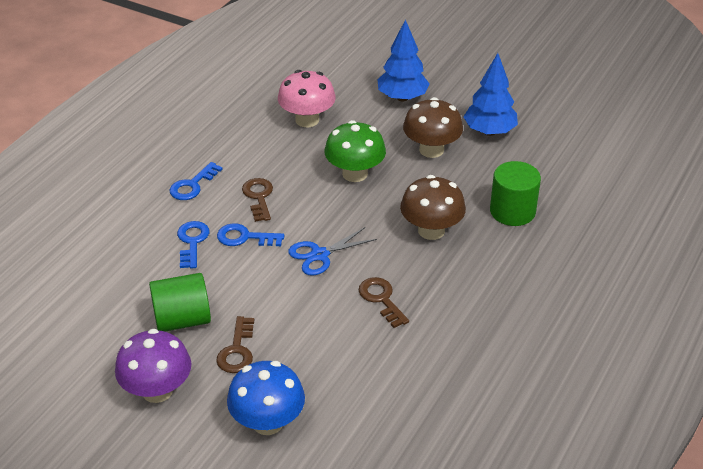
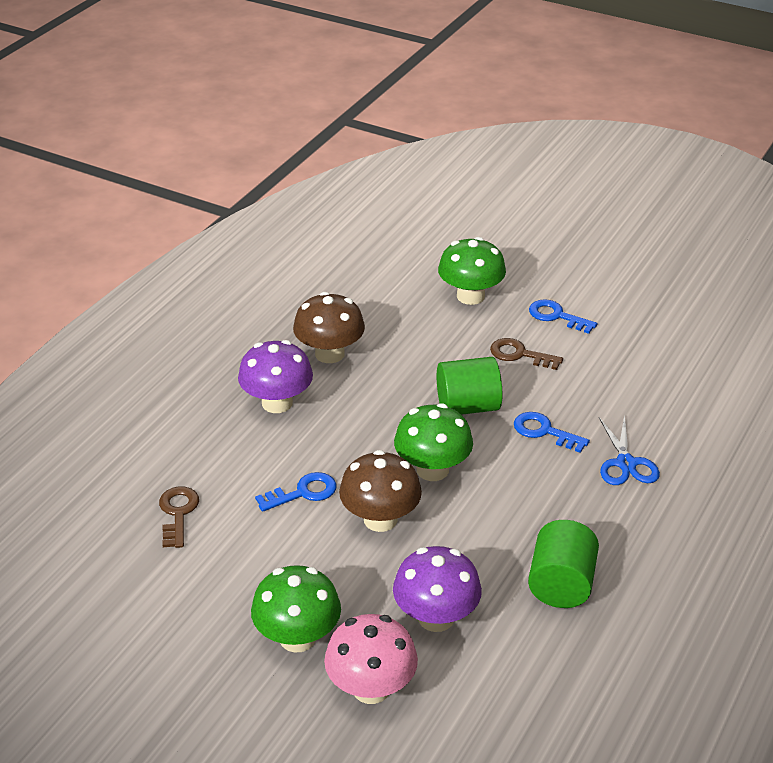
blue mushroom: [227,361,305,435] = 1 -> none = 0
blue tree: [377,20,430,101] [464,53,518,136] = 2 -> none = 0
brown key: [216,316,254,373] [242,178,273,222] [359,277,409,328] = 3 -> [159,486,199,548] [490,338,563,370] = 2
green mushroom: [325,120,386,182] = 1 -> [251,565,341,653] [394,403,473,481] [438,237,506,305] = 3
purple mushroom: [115,329,191,403] = 1 -> [238,340,313,413] [393,546,482,632] = 2

